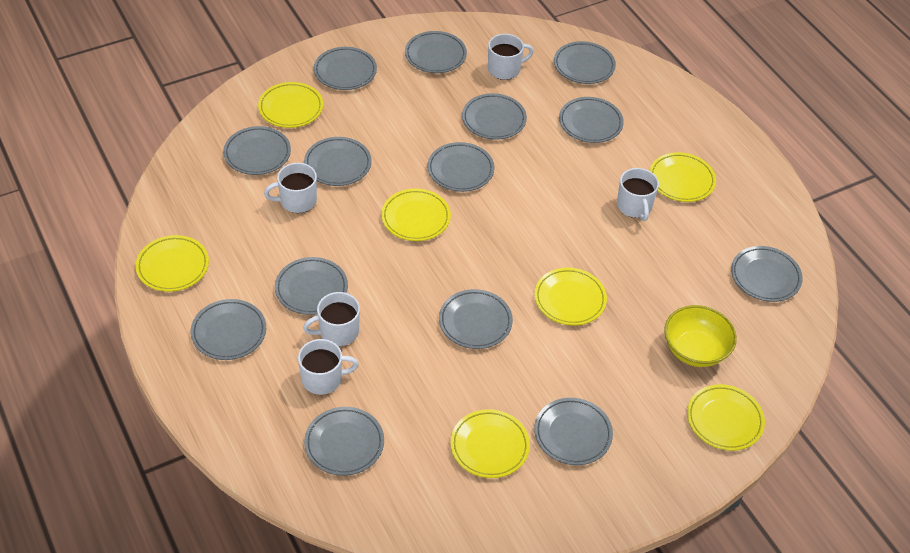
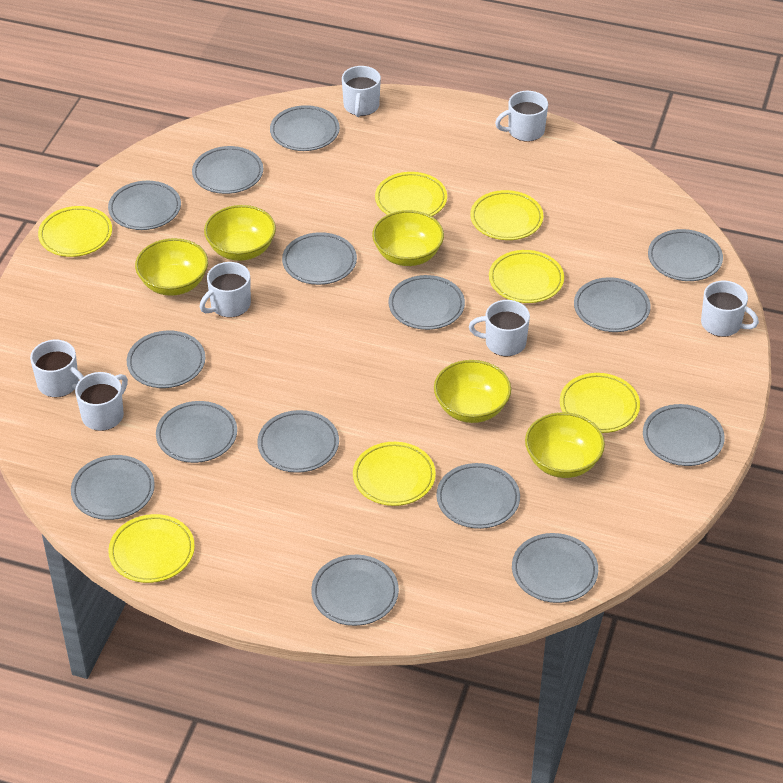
grey plate: [191,299,266,360] [223,126,291,175] [275,257,348,315] [304,137,371,186] [304,407,384,476] [314,47,377,90] [405,31,467,73] [427,142,495,192] [439,289,513,349] [462,93,527,140] [534,398,613,465] [554,41,616,84] [559,97,624,143] [731,246,803,302] = 14 -> [71,455,155,520] [108,181,181,230] [127,331,205,388] [156,401,237,463] [192,146,263,194] [257,410,339,473] [270,105,340,151] [282,232,357,285] [311,555,399,626] [388,275,465,330] [436,463,520,529] [512,533,598,603] [574,277,651,332] [643,404,725,466] [648,229,723,281] = 15
white mug: [264,163,317,213] [298,339,359,395] [303,292,360,346] [488,34,534,80] [617,168,659,221] = 5 -> [30,340,84,397] [75,372,128,431] [200,262,251,318] [342,66,381,117] [469,300,530,356] [495,91,548,142] [701,281,759,337] = 7
yellow bowl: [664,305,737,367] = 1 -> [135,238,208,296] [204,205,276,261] [372,210,444,266] [434,360,511,423] [525,412,605,478] = 5

